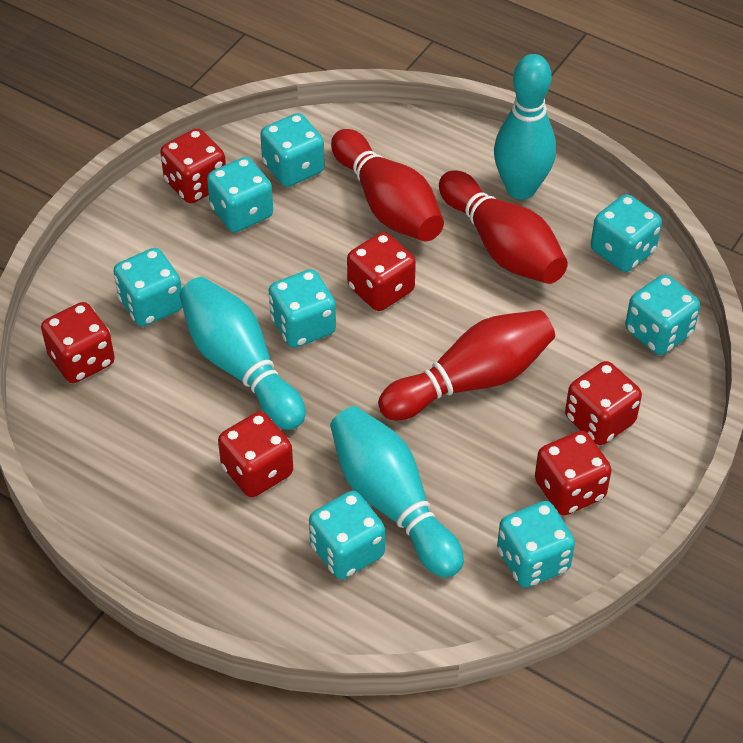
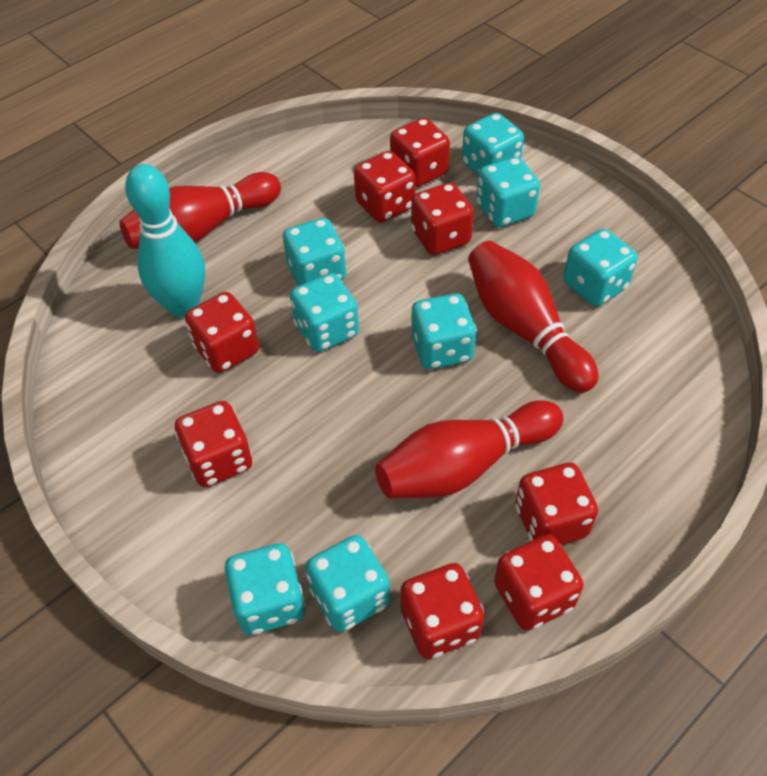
red dice: [41,302,115,383] [160,128,226,203] [218,412,293,497] [347,232,416,311] [535,431,612,515] [565,361,642,445] = 6 -> [175,401,252,487] [185,292,259,373] [354,151,416,223] [390,118,450,187] [401,563,484,659] [411,183,474,255] [494,534,584,631] [515,463,598,545] = 8
turquoise bowling pin: [179,277,306,430] [330,406,464,578] [494,54,556,200] = 3 -> [125,164,205,318] = 1

